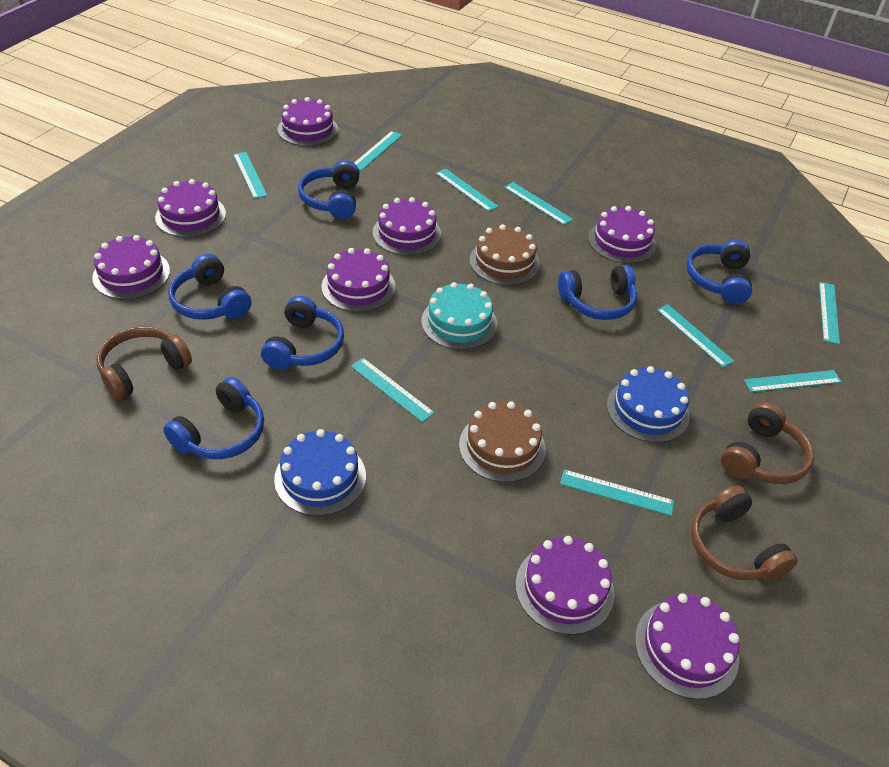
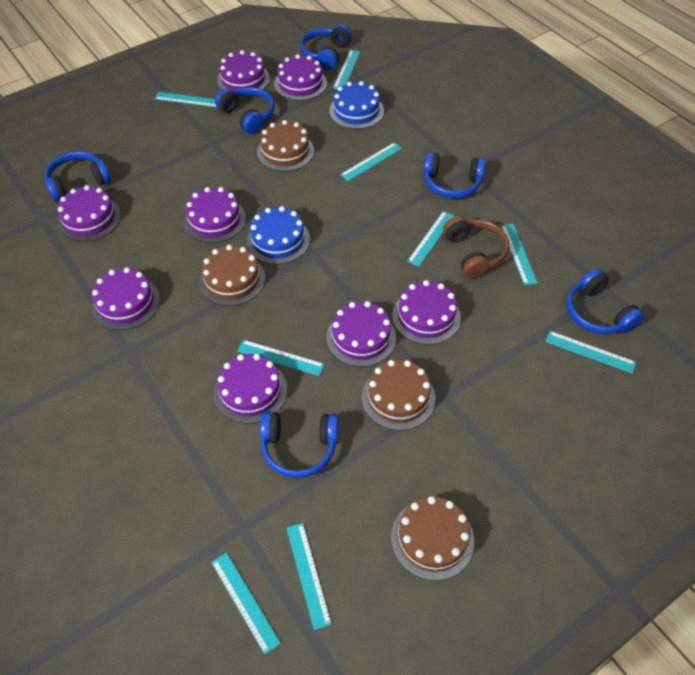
brown cake: [459,402,546,482] [470,224,540,285] = 2 -> [199,245,265,306] [257,120,314,171] [362,360,435,430] [391,496,474,581] = 4
brown headphones: [96,326,192,400] [691,485,798,581] [721,402,814,484] = 3 -> [443,216,509,279] = 1
turquoise cake: [421,282,497,350] = 1 -> none = 0

